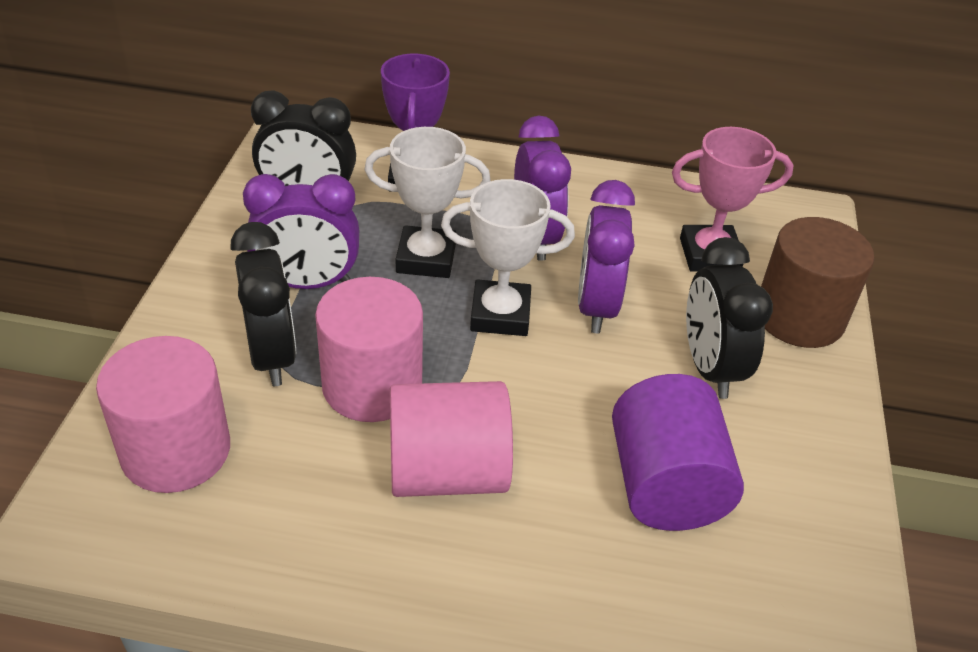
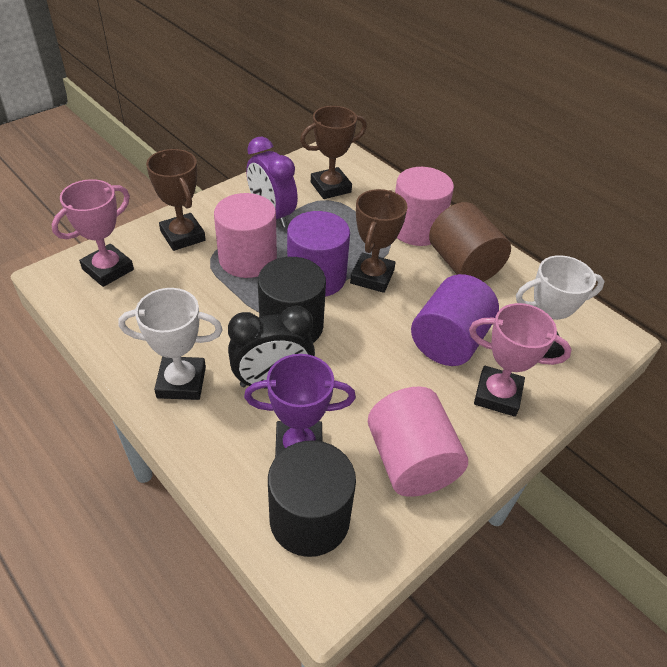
black clock: [230,222,296,386] [251,91,356,186] [686,237,773,399] = 3 -> [228,305,315,388] = 1
black cylinder: none = 0 -> [258,257,326,343] [268,440,356,557] = 2
brown trophy: none = 0 -> [146,149,206,251] [300,106,367,199] [350,189,408,293] = 3
pink trophy: [672,127,794,272] = 1 -> [52,179,134,287] [469,303,572,417] = 2
purple clock: [243,174,359,289] [514,115,571,260] [578,180,635,334] = 3 -> [246,137,298,227] = 1
purple cylinder: [612,374,744,531] = 1 -> [287,211,350,297] [411,274,499,366] = 2

